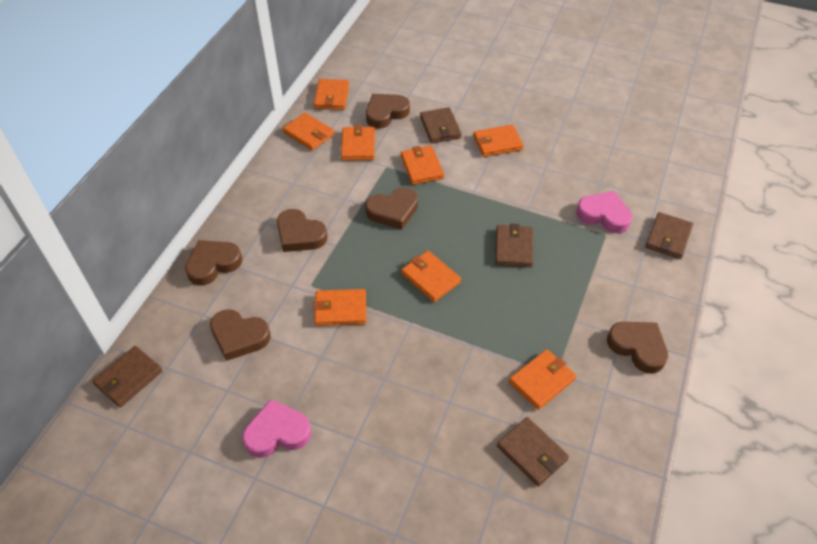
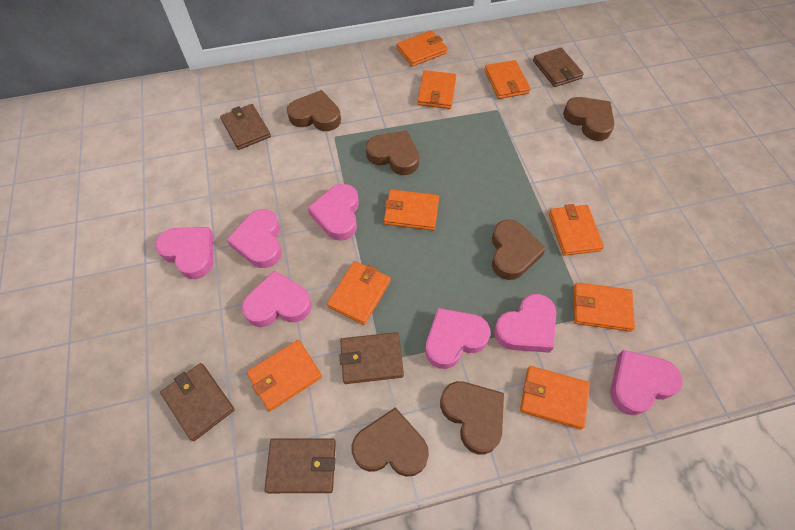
orange wallet: [283,113,335,151] [313,289,366,326] [314,79,349,110] [341,125,375,161] [401,145,444,185] [401,251,461,302] [473,125,524,157] [509,349,576,410] = 8 -> [247,340,322,411] [327,261,391,325] [384,189,439,230] [397,30,448,67] [417,70,456,109] [485,60,531,99] [520,366,590,430] [549,204,604,256] [574,282,635,332] = 9
pink heart: [242,399,311,458] [576,191,632,233] = 2 -> [155,227,213,279] [227,209,282,268] [242,271,312,327] [308,184,359,241] [425,308,491,369] [494,294,556,353] [610,350,683,415] = 7

